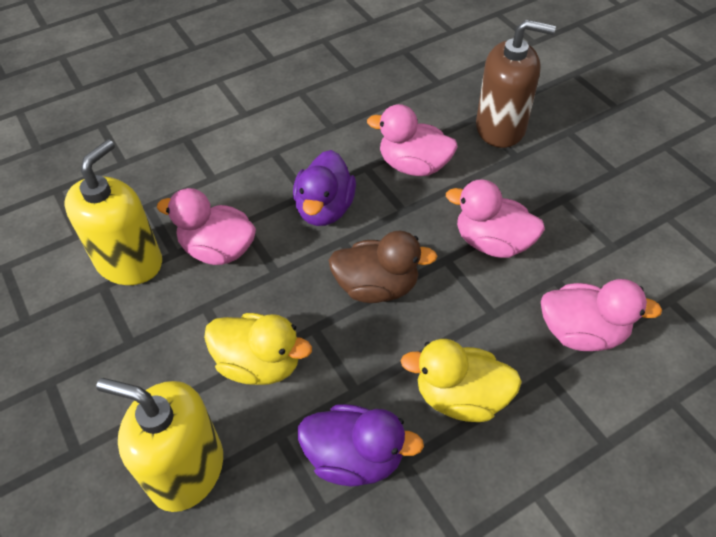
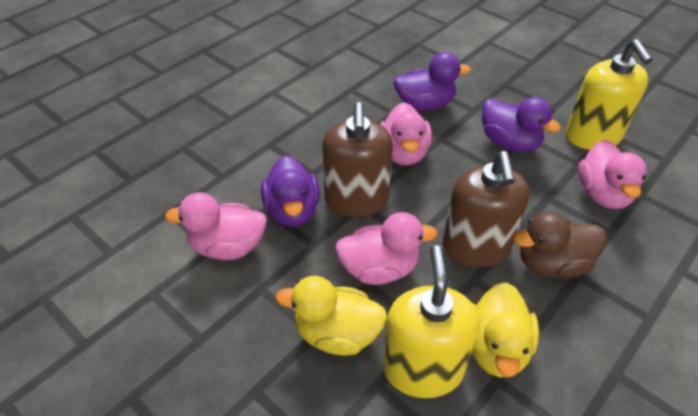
brown soap dispenser: [476,19,556,148] = 1 -> [322,102,393,217] [443,151,530,267] = 2
purple duck: [293,150,356,226] [298,404,424,486] = 2 -> [261,155,320,226] [394,52,471,111] [482,97,561,152] = 3

